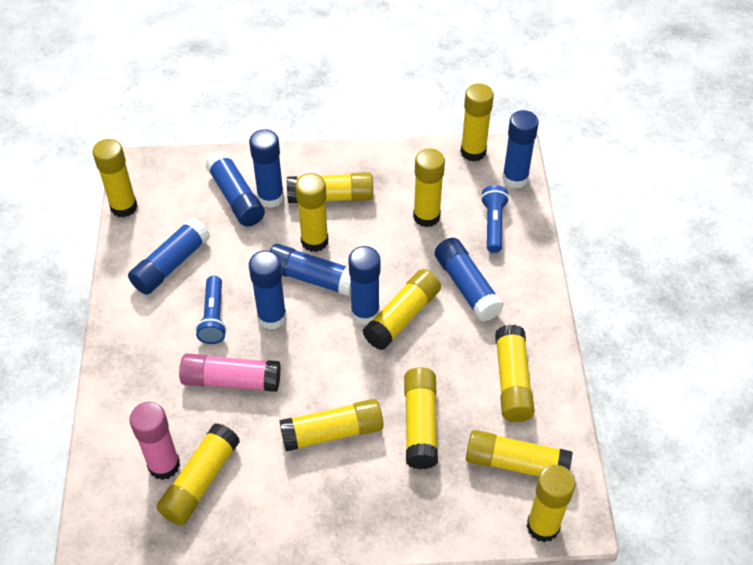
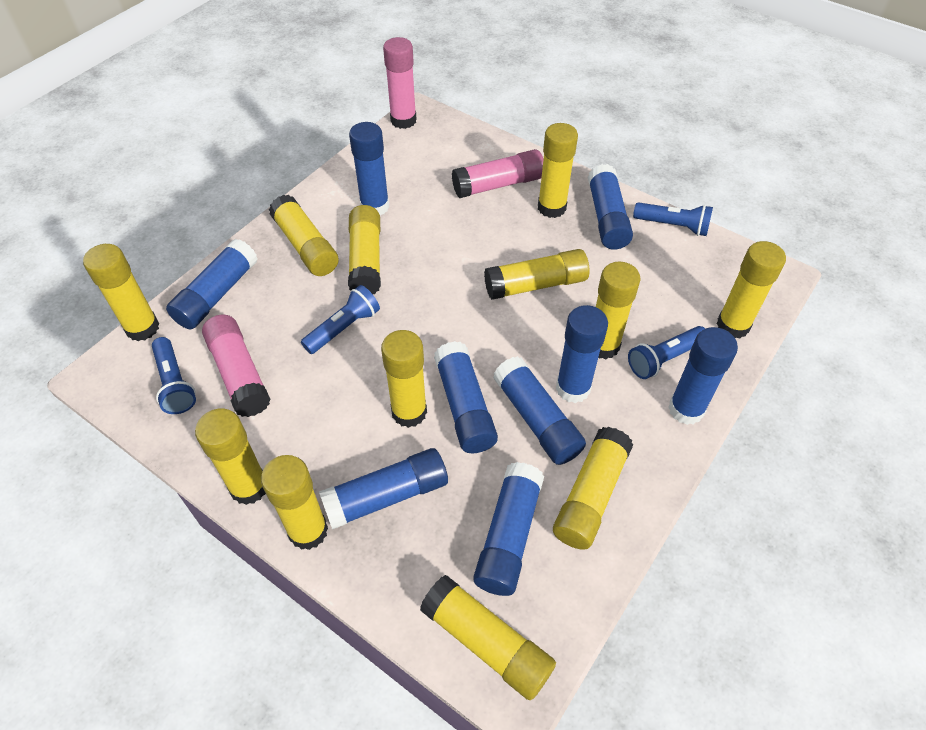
blue flashlight: [195,276,227,344] [481,185,509,253] = 2 -> [152,337,196,414] [301,285,380,354] [628,326,705,379] [633,202,713,236] = 4
blue glue stick: [128,218,210,295] [206,151,265,226] [249,129,284,208] [249,251,286,330] [269,244,351,297] [348,246,380,325] [435,238,504,322] [502,110,539,189] = 8 -> [166,239,258,329] [319,448,448,530] [349,122,389,215] [434,341,498,453] [473,462,544,596] [493,356,586,465] [556,305,608,403] [588,164,633,250] [668,327,738,425] = 9
pink glue stick: [129,402,180,480] [179,353,281,392] = 2 -> [202,315,271,417] [383,37,417,129] [452,149,543,198] = 3

